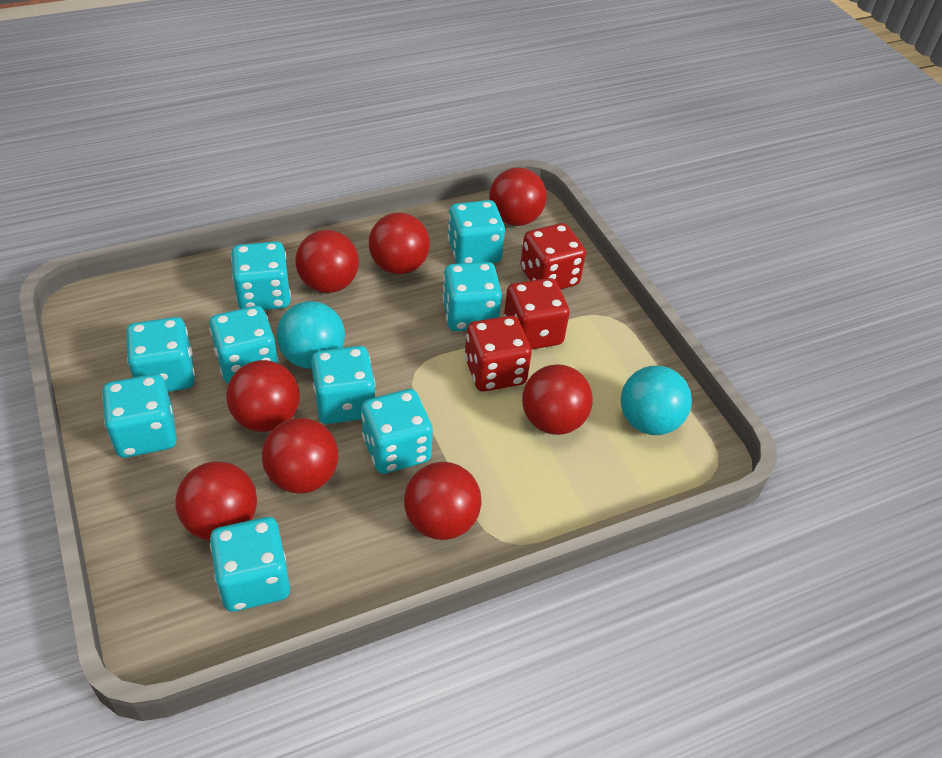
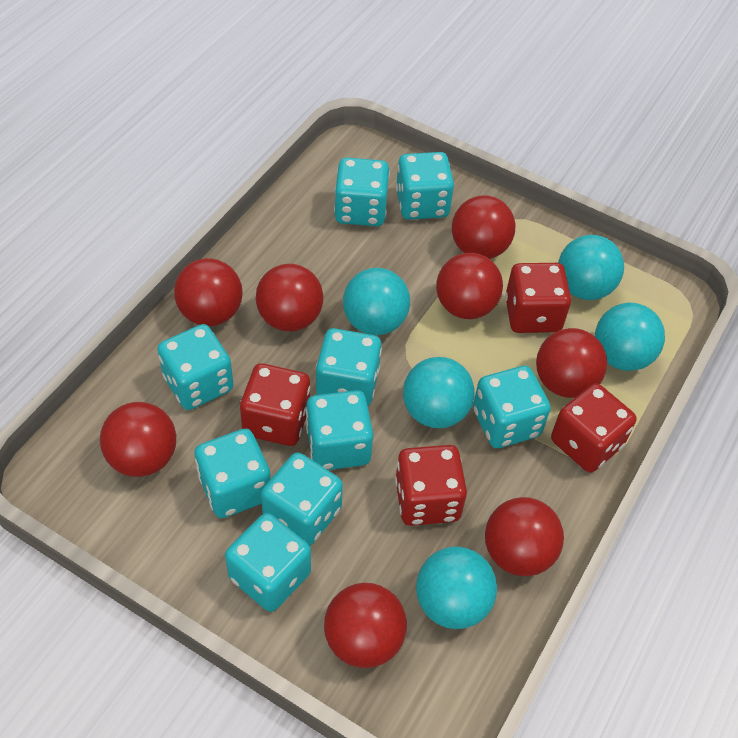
red dice: [465,315,532,392] [504,278,570,349] [520,223,586,289] = 3 -> [240,363,310,446] [395,445,467,526] [505,263,571,333] [551,383,636,472] = 4
turquoise ball: [277,301,345,369] [621,366,692,435] = 2 -> [343,268,410,335] [403,357,475,428] [416,547,497,629] [558,235,624,300] [595,303,665,371] = 5

